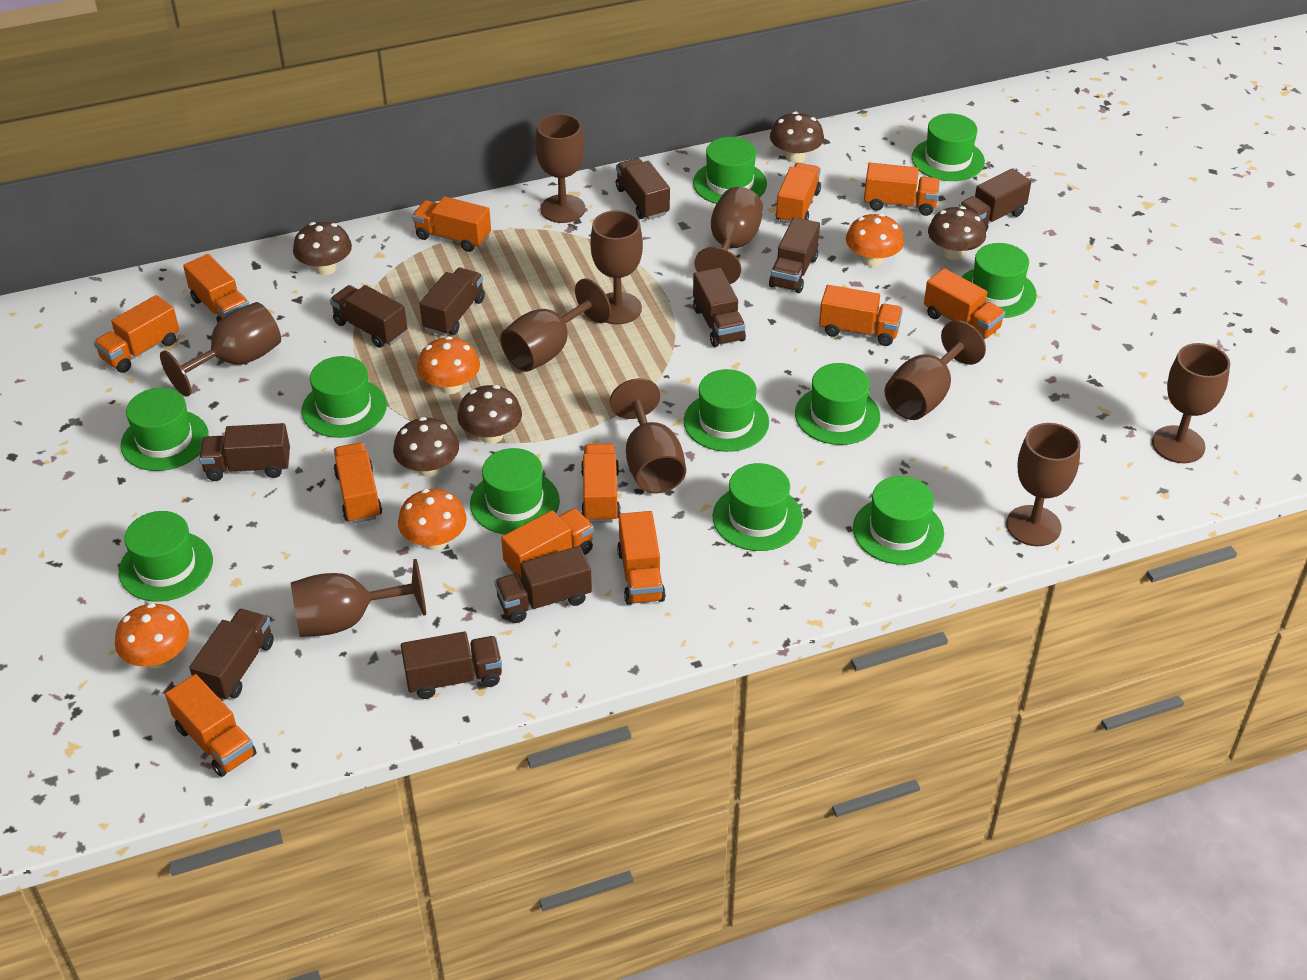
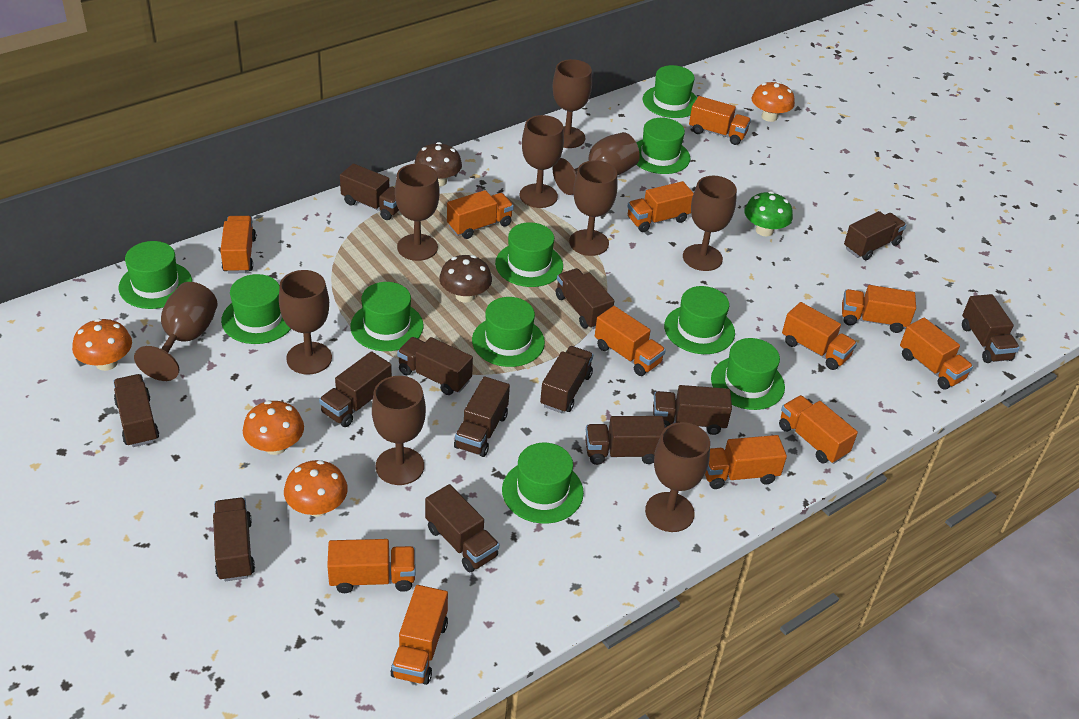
brown mushroom: [293,222,352,275] [393,417,459,477] [457,385,522,444] [770,112,824,163] [928,206,986,260] = 5 -> [414,142,462,187] [439,255,492,303] = 2
brown truck: [189,609,274,701] [199,423,290,481] [330,285,407,348] [401,631,502,699] [420,268,485,336] [495,546,592,623] [616,158,670,220] [693,268,746,347] [769,217,820,293] [959,168,1031,232] = 10 -> [113,374,159,447] [213,498,255,581] [319,351,392,427] [340,164,399,220] [397,337,473,395] [425,484,499,572] [454,376,510,457] [540,346,593,413] [556,268,614,329] [585,416,665,465] [653,385,732,435] [844,211,906,260] [962,294,1020,363] = 13
green hat: [119,511,213,602] [121,388,209,471] [301,356,387,438] [470,448,560,535] [684,369,769,452] [693,137,767,204] [713,463,803,551] [795,363,880,445] [853,476,944,565] [912,114,985,181] [962,243,1037,318] = 11 -> [119,241,192,309] [221,274,291,344] [350,282,423,351] [472,297,545,367] [495,222,563,287] [502,443,584,524] [636,118,690,174] [643,65,697,118] [664,286,735,354] [711,338,785,410] = 10
green mushroom: none = 0 -> [744,191,793,236] = 1

